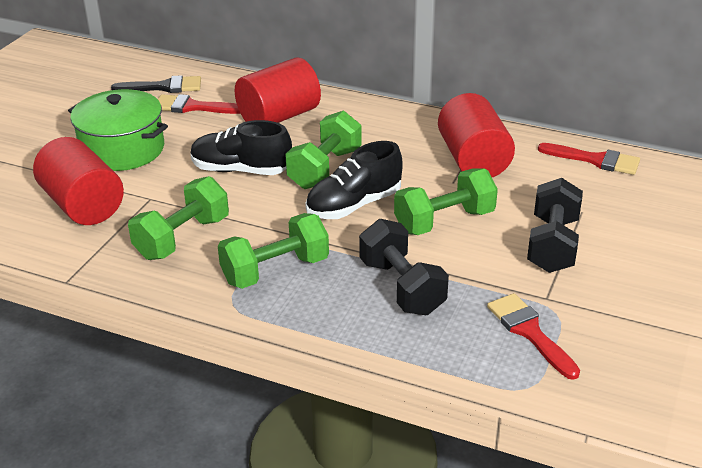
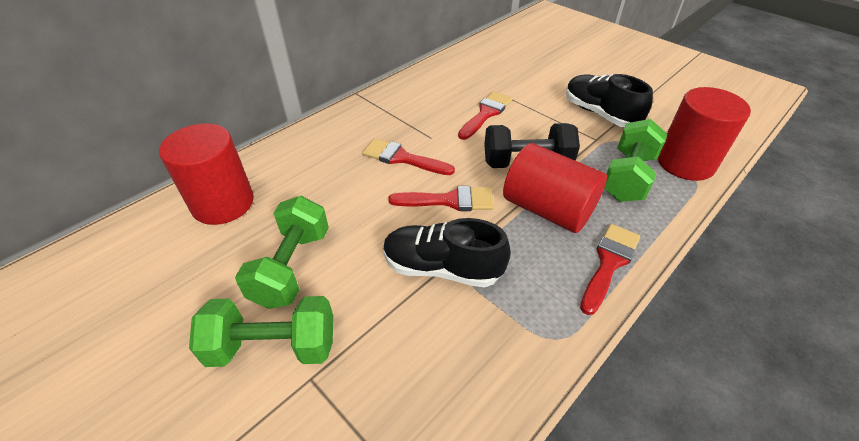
black brush: [111,75,201,93] = 1 -> none = 0
black dumbbell: [359,219,449,315] [527,178,583,273] = 2 -> [484,123,580,168] = 1
green dumbbell: [128,176,229,260] [218,213,329,289] [285,110,362,189] [394,168,498,235] = 4 -> [189,296,333,367] [235,196,329,309] [604,119,667,202] = 3
green pot: [68,89,168,171] = 1 -> none = 0
red brush: [158,94,240,114] [487,293,580,380] [538,143,640,175] = 3 -> [362,138,455,175] [388,186,494,211] [458,92,512,140] [580,224,640,315] = 4

